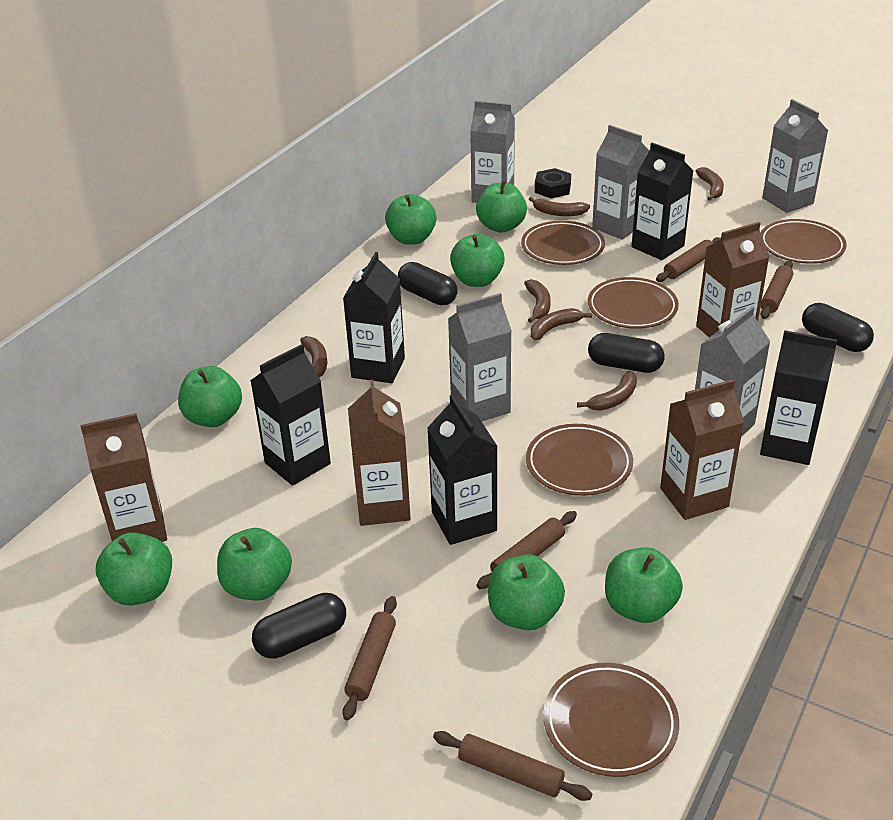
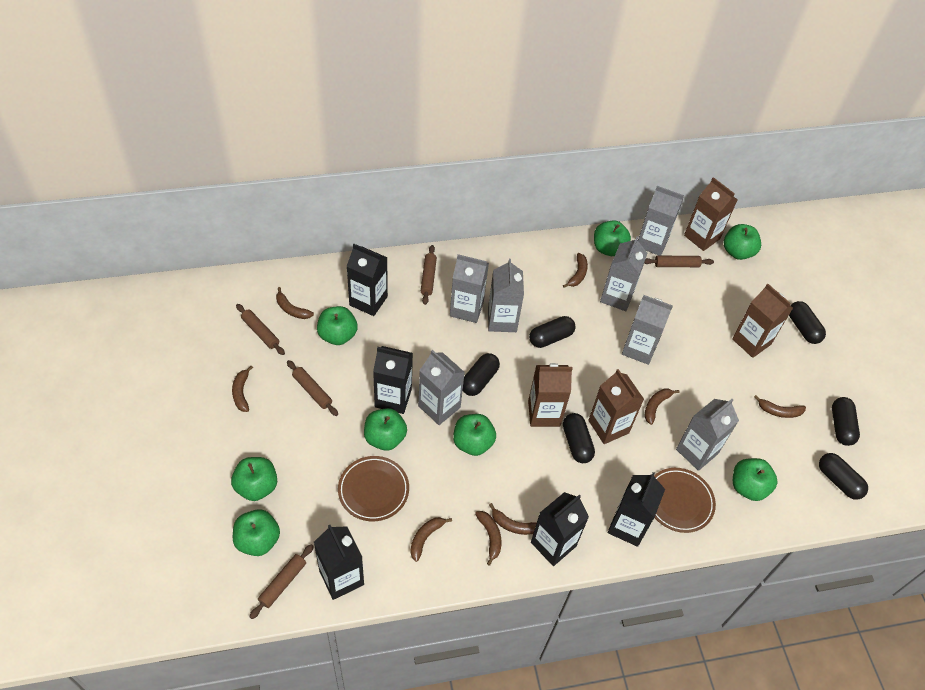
black capsule: [252,593,346,659] [398,262,458,305] [588,333,665,373] [802,303,874,352] = 4 -> [463,353,500,396] [529,316,575,348] [563,413,595,463] [789,301,826,344] [819,453,868,500] [832,397,860,446] = 6
black nut: [535,168,571,198] = 1 -> none = 0
brown banana: [300,336,327,377] [524,279,551,323] [529,197,590,216] [531,308,592,340] [577,371,637,411] [696,167,724,201] = 6 -> [232,366,253,412] [276,287,314,319] [410,517,452,562] [475,511,501,566] [489,503,537,535] [563,253,588,288] [645,389,680,425] [754,395,806,418] = 8
brown plate: [521,221,605,265] [526,424,633,496] [543,663,679,777] [588,277,679,329] [761,219,847,264] = 5 -> [338,456,409,521] [654,468,716,533] = 2
grey carton: [448,293,512,422] [470,101,515,203] [592,125,649,239] [695,306,770,436] [762,99,828,213] = 5 -> [418,350,465,425] [450,254,489,323] [488,259,524,332] [600,236,648,311] [622,295,673,365] [638,186,684,256] [676,399,739,471] = 7

